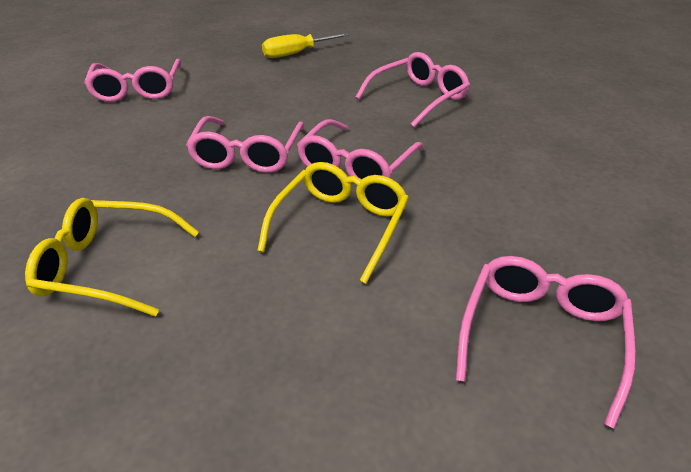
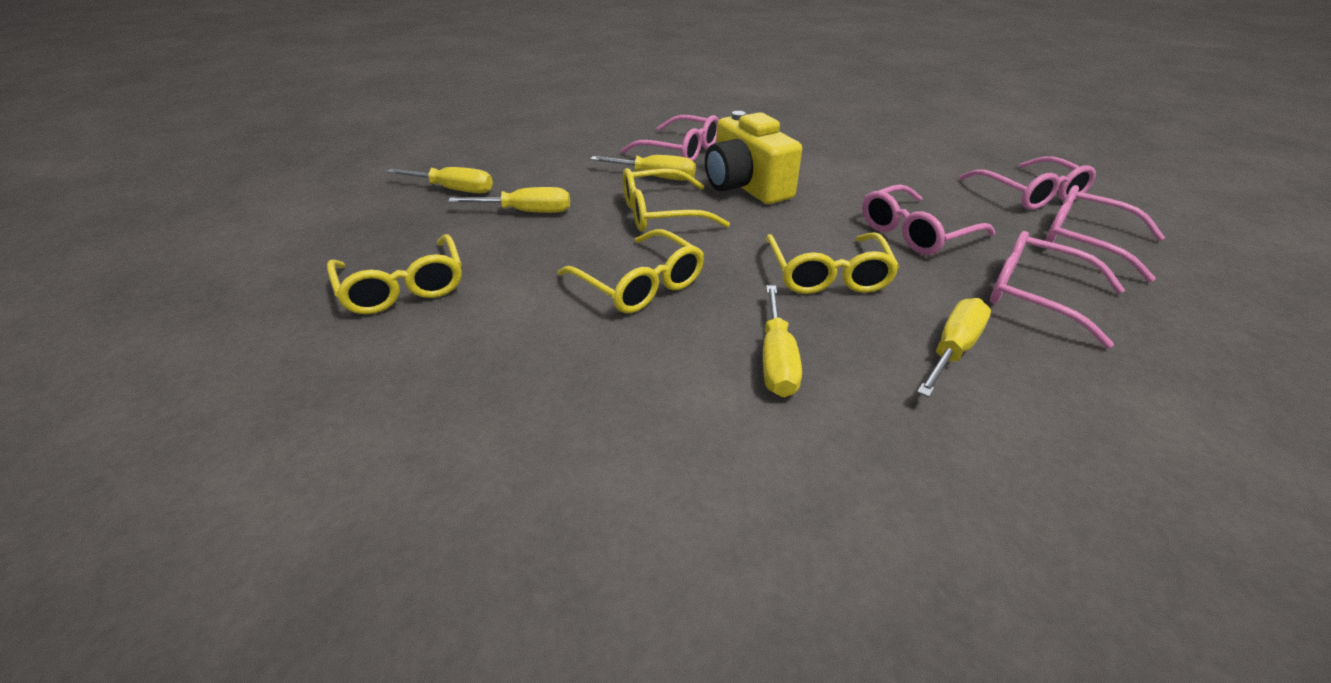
yellow camera: none = 0 -> [705,111,802,204] = 1
yellow glasses: [25,198,199,317] [257,162,409,284] = 2 -> [327,234,462,314] [558,229,704,313] [623,168,730,232] [766,233,899,294] = 4
yellow screwdriver: [262,33,349,58] = 1 -> [387,167,493,193] [448,187,570,213] [590,155,696,181] [763,285,802,397] [917,298,991,397] = 5

